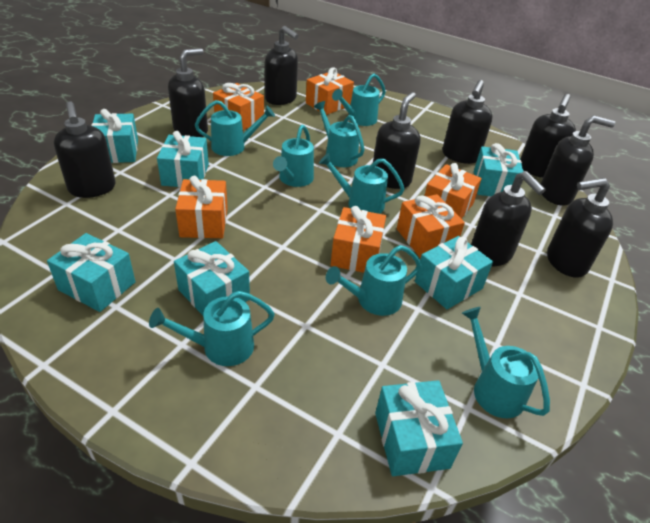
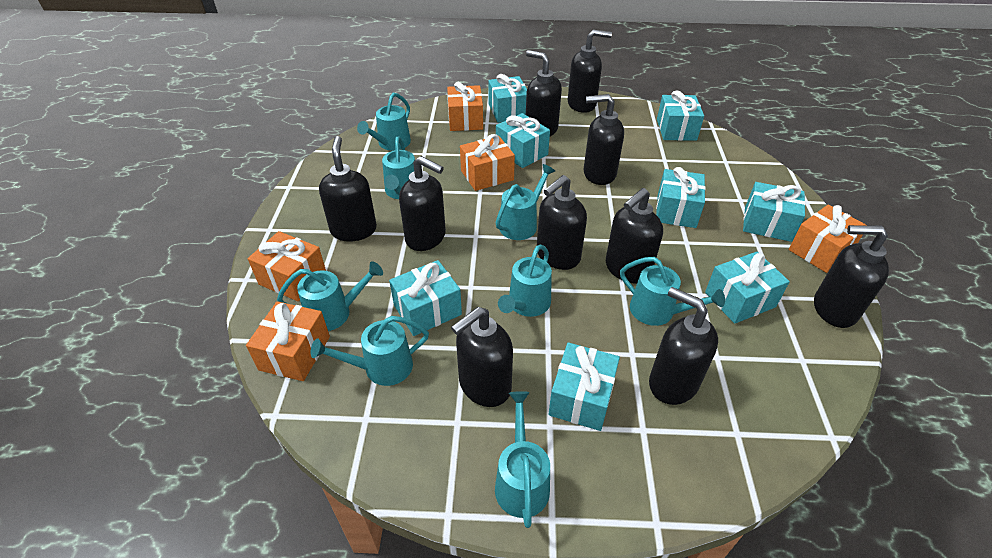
black soap dispenser: [54,101,116,198] [168,48,208,137] [265,26,299,105] [373,92,421,189] [442,80,493,164] [471,171,546,266] [520,94,576,178] [541,115,615,206] [547,178,613,278] = 9 -> [319,136,377,242] [399,156,446,251] [451,307,513,407] [526,50,562,136] [537,175,587,270] [568,30,612,113] [584,94,624,185] [606,188,663,284] [649,287,718,405] [814,225,889,328] = 10
orange gift: [175,176,228,238] [213,83,264,130] [306,67,354,115] [331,206,386,273] [397,194,465,258] [424,163,482,219] = 6 -> [246,301,330,381] [248,231,326,301] [447,82,483,131] [460,134,515,191] [789,204,866,273] = 5
turquoise gift: [47,233,135,312] [91,109,138,163] [157,131,209,187] [174,241,250,315] [375,380,463,476] [415,236,493,310] [474,143,524,196] = 7 -> [389,260,462,336] [488,74,527,123] [496,113,550,168] [549,342,620,431] [656,167,706,228] [657,90,704,141] [705,252,790,324] [743,182,806,242] = 8

